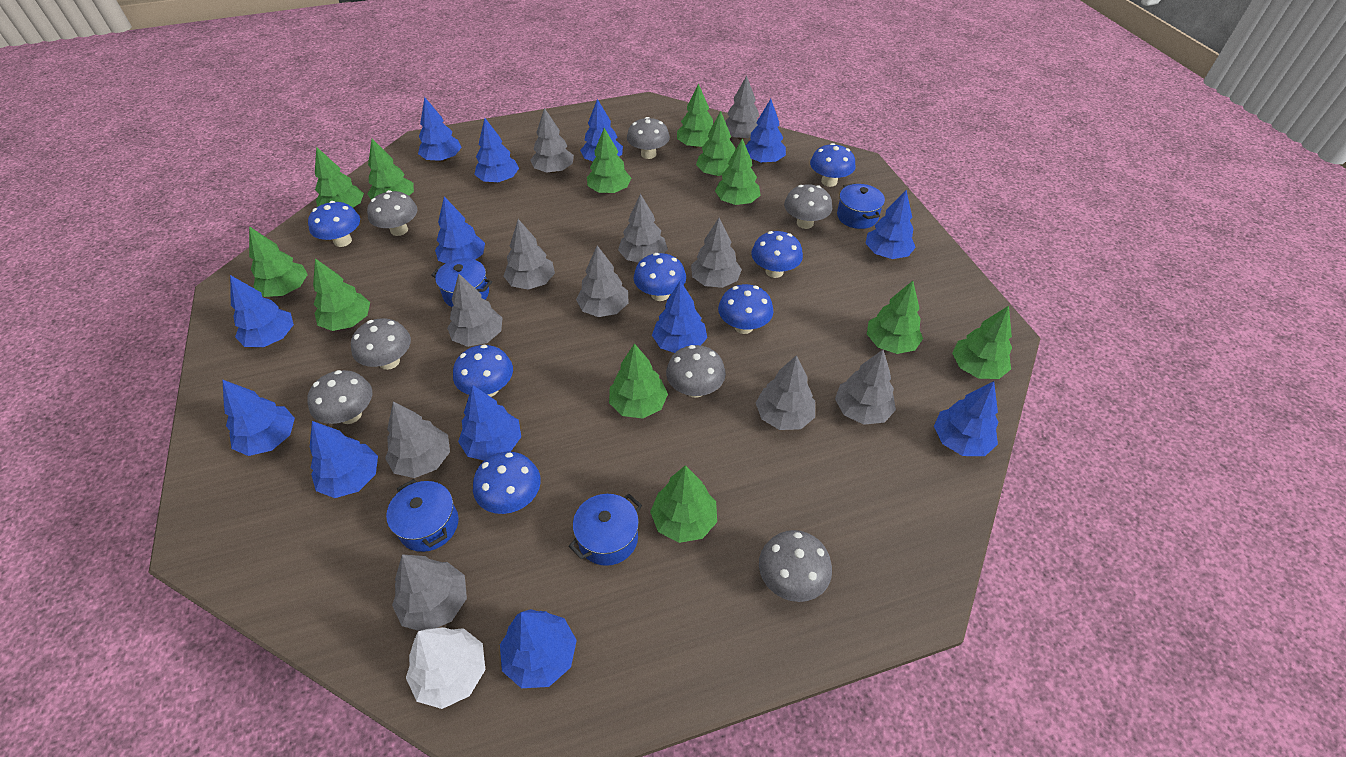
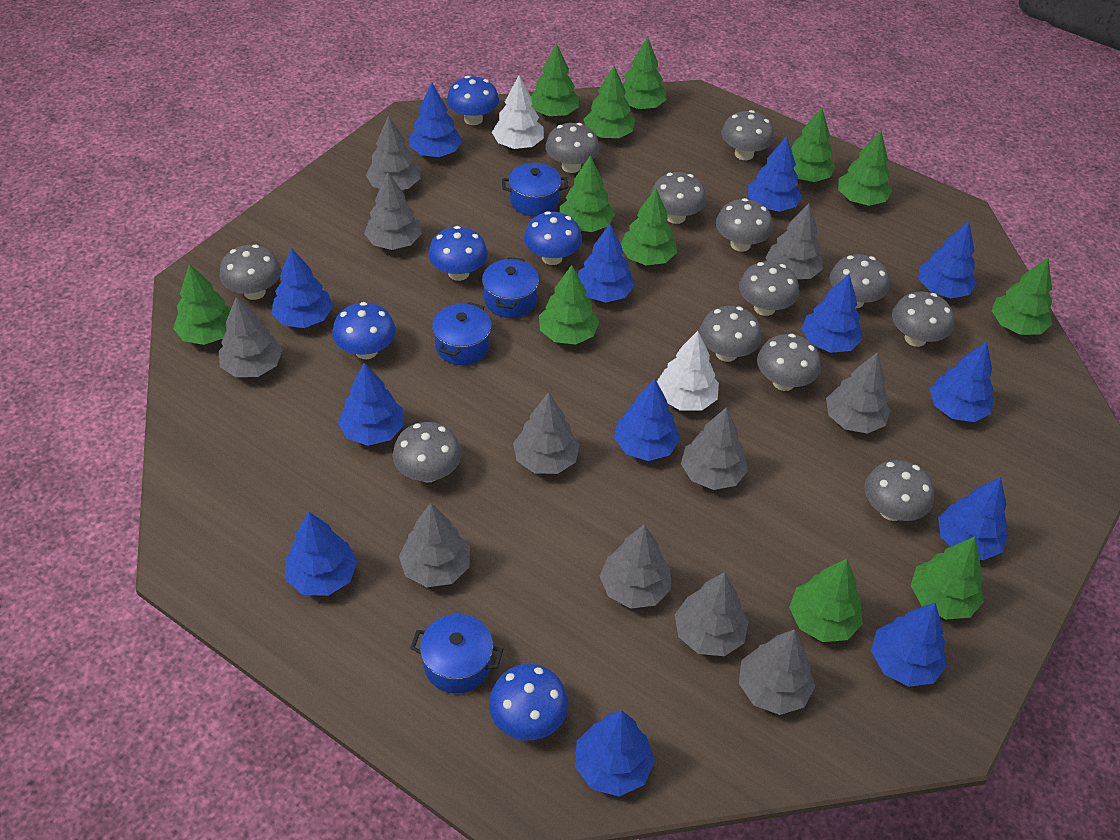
blue mushroom: [308,201,360,247] [453,345,513,397] [473,452,541,514] [634,253,686,301] [718,284,774,334] [751,231,803,278] [810,143,856,187] = 7 -> [332,302,396,359] [428,226,488,281] [447,76,499,125] [489,664,569,740] [524,211,582,265] = 5
grey mushroom: [307,370,372,424] [351,318,411,370] [367,190,418,236] [627,117,670,159] [666,345,726,398] [759,530,832,602] [784,184,832,229] = 7 -> [219,245,281,300] [393,422,461,482] [545,123,599,173] [651,172,707,224] [699,306,762,362] [716,198,773,252] [721,110,774,160] [739,261,799,316] [757,334,821,391] [830,254,889,308] [864,460,934,521] [892,292,954,347] = 12
white tree: [406,627,485,709] = 1 -> [492,75,544,149] [657,331,719,411] = 2

